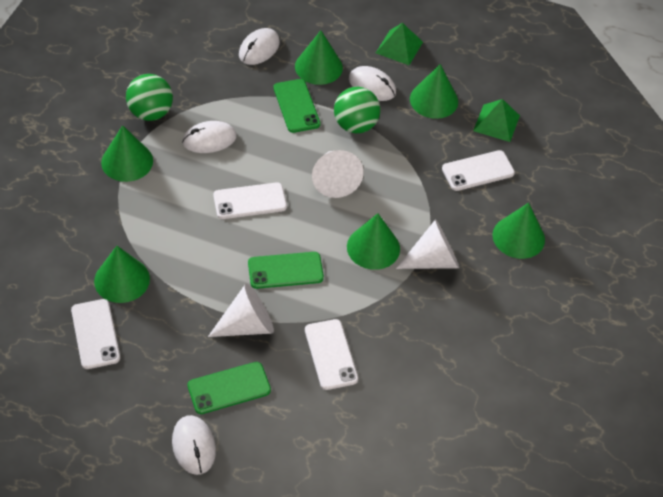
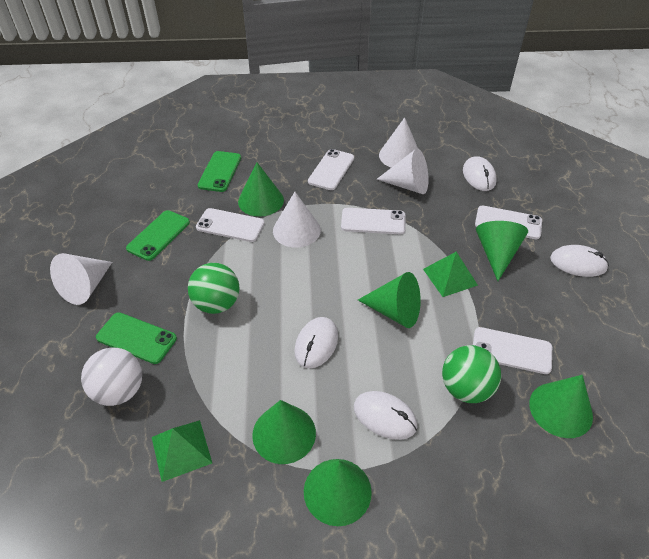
white ball: none = 0 -> [81,347,142,406] = 1
white cone: [208,283,274,337] [312,150,364,198] [396,219,459,269] = 3 -> [50,253,112,305] [273,192,321,248] [377,148,429,194] [379,117,418,168] = 4
white phone: [71,299,120,369] [213,182,287,219] [305,319,358,390] [442,150,515,191] = 4 -> [196,208,265,242] [308,149,354,190] [341,208,406,234] [473,327,552,374] [475,206,542,239] = 5

